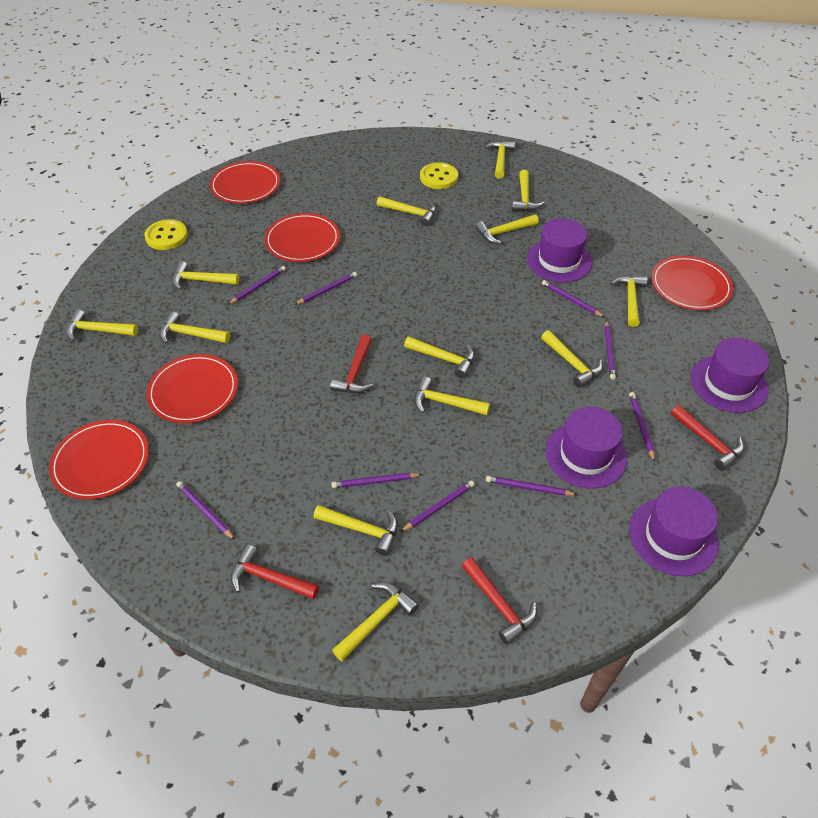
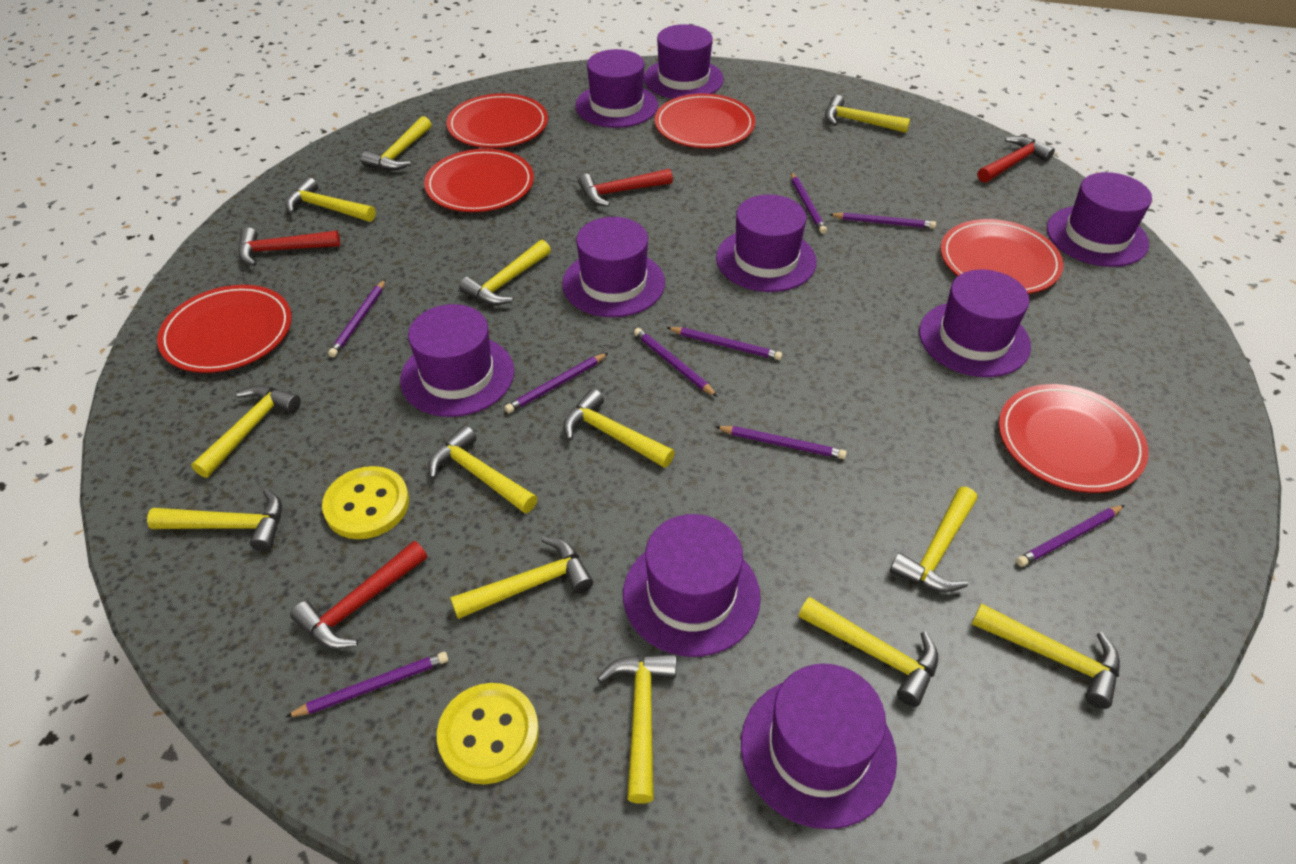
purple hat: [527,218,592,283] [545,407,627,489] [629,487,719,576] [690,338,769,413] = 4 -> [400,304,514,417] [562,217,665,317] [575,49,658,128] [623,514,761,657] [644,24,724,99] [716,194,817,292] [741,663,897,829] [919,270,1031,377] [1047,172,1152,267] = 9
red plate: [49,420,149,500] [147,354,238,423] [210,161,280,204] [264,213,340,262] [651,256,733,310] = 5 -> [157,285,292,373] [424,149,534,212] [447,93,548,148] [655,94,756,148] [941,219,1063,294] [999,384,1149,493] = 6

